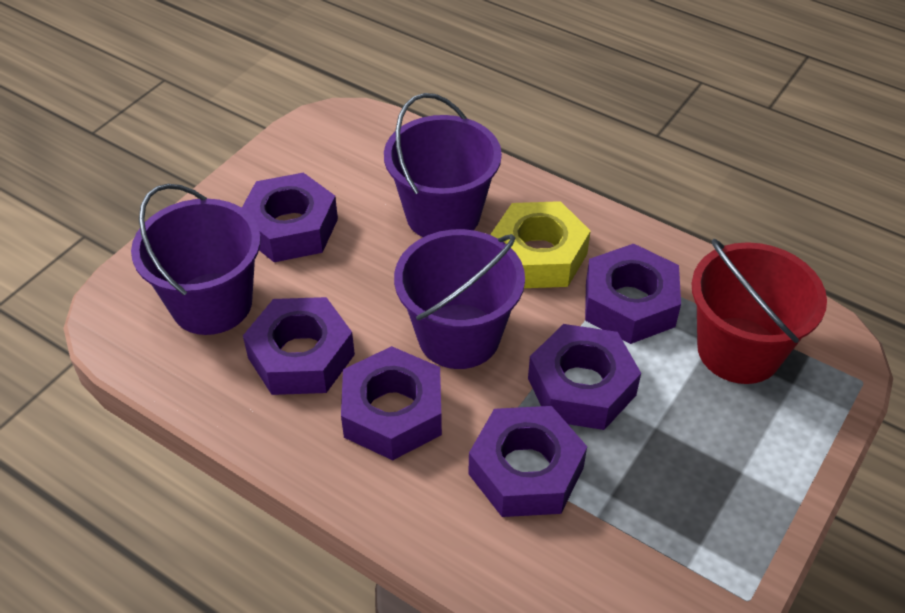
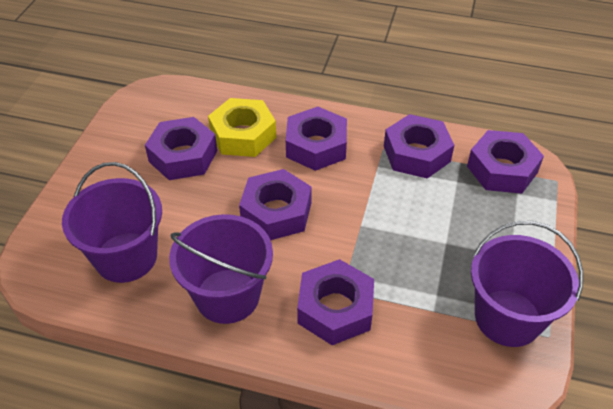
red bucket: [692,239,827,384] = 1 -> none = 0

